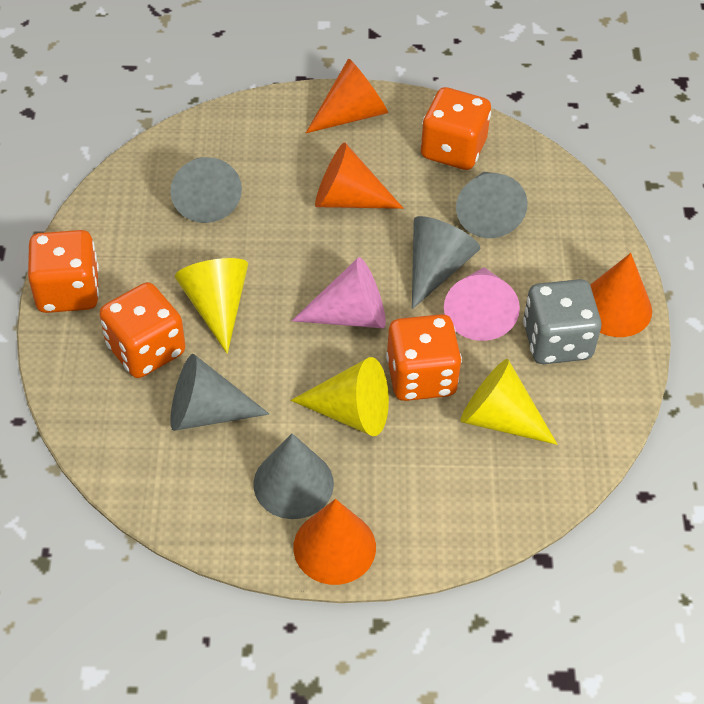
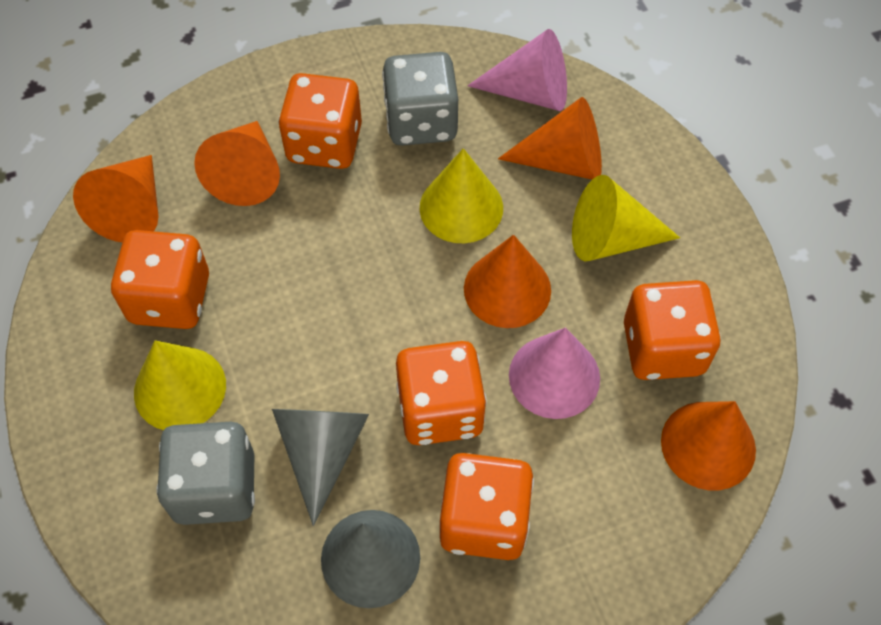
grey cone: [170,157,242,223] [170,354,269,431] [253,433,334,519] [412,216,480,309] [456,172,528,238] = 5 -> [272,409,369,526] [321,510,420,608] = 2
grey dice: [523,279,601,364] = 1 -> [156,422,255,525] [382,52,458,146] = 2
orange cone: [293,499,376,585] [306,58,388,133] [315,142,403,209] [590,253,652,337] = 4 -> [73,155,159,242] [194,121,280,206] [464,235,551,328] [498,97,602,179] [661,401,756,490] = 5
orange dice: [28,230,99,313] [99,282,185,378] [386,314,462,401] [421,87,491,170] = 4 -> [111,230,209,329] [278,73,362,169] [396,341,487,445] [440,453,534,560] [624,280,721,380] = 5

